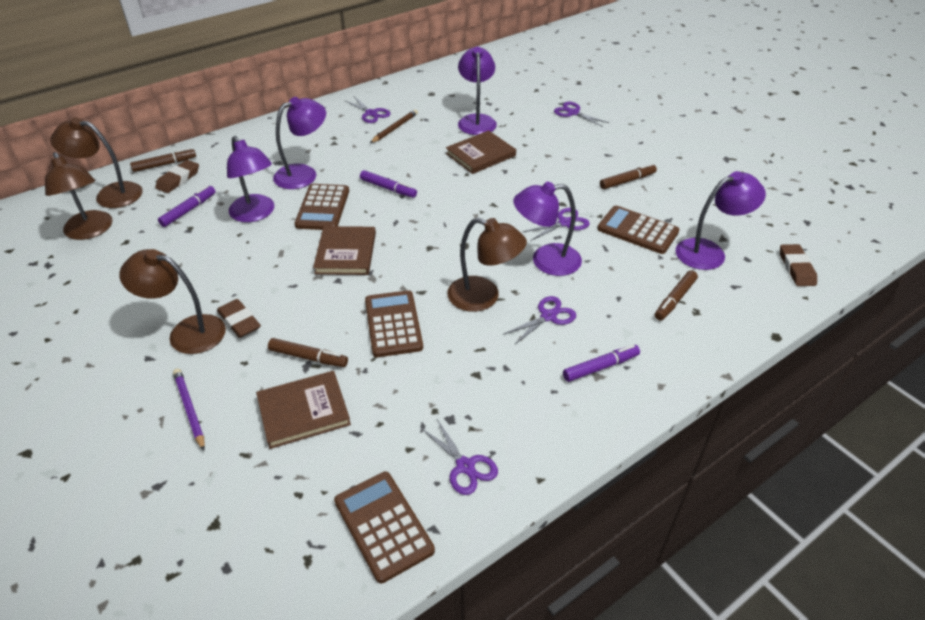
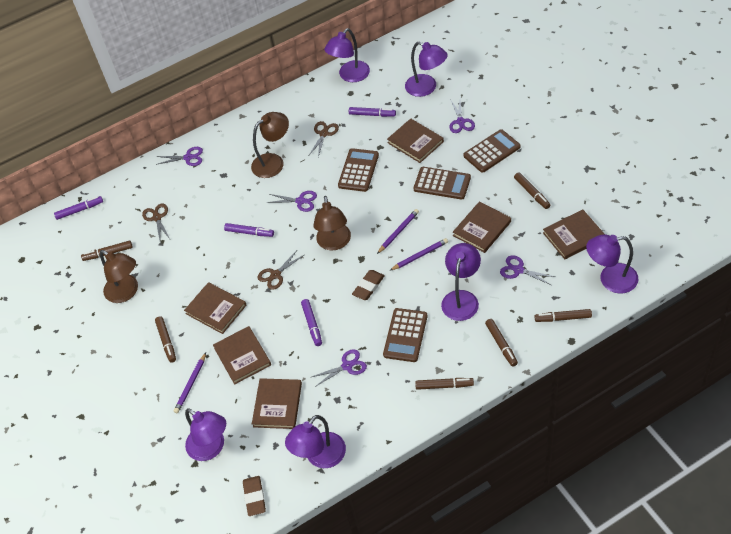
brown book: [256,371,351,449] [313,226,376,275] [446,130,516,174] = 3 -> [184,282,247,334] [213,326,271,385] [252,378,302,429] [387,118,444,163] [453,202,511,253] [543,210,604,259] = 6
brown eraser: [155,160,199,193] [217,299,261,338] [780,244,817,286] = 3 -> [243,476,266,516] [352,270,385,300] = 2
brown lamp: [45,152,113,240] [50,117,143,208] [119,249,226,354] [447,218,527,312] = 4 -> [100,250,138,303] [251,112,289,178] [313,196,351,251] = 3
brown marker: [130,148,196,172] [268,338,348,367] [600,163,657,189] [655,270,698,320] = 4 -> [81,241,133,261] [155,316,176,363] [415,378,474,390] [485,319,518,367] [514,172,550,209] [534,309,592,322] = 6
brown pencil: [370,109,418,143] = 1 -> none = 0
brown scissors: none = 0 -> [142,204,170,240] [258,249,304,290] [309,121,339,157] = 3
purple lamp: [227,136,274,222] [273,97,326,189] [458,47,497,135] [513,181,582,276] [675,171,766,270] = 5 -> [185,408,226,461] [285,415,346,468] [324,28,370,82] [405,41,448,97] [441,243,481,321] [586,234,639,293] = 6
purple marker: [158,185,215,227] [360,170,417,198] [563,345,640,382] = 3 -> [54,196,103,220] [224,223,274,237] [301,299,322,346] [349,107,396,117] = 4
purple pencil: [173,368,205,451] = 1 -> [174,353,206,413] [377,209,419,254] [389,238,448,271] = 3

